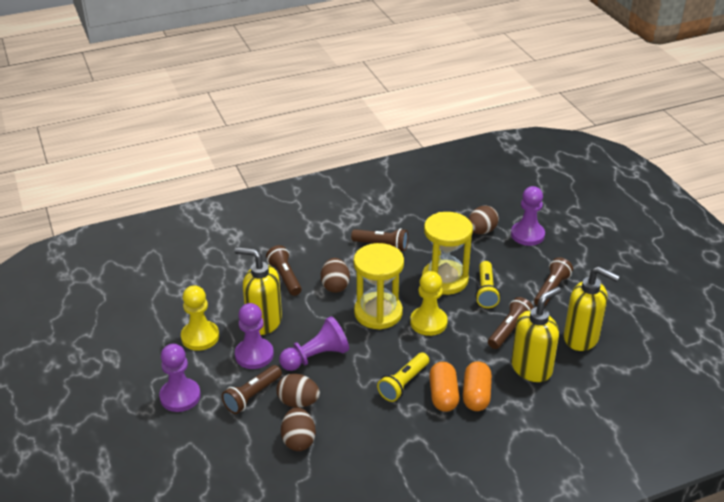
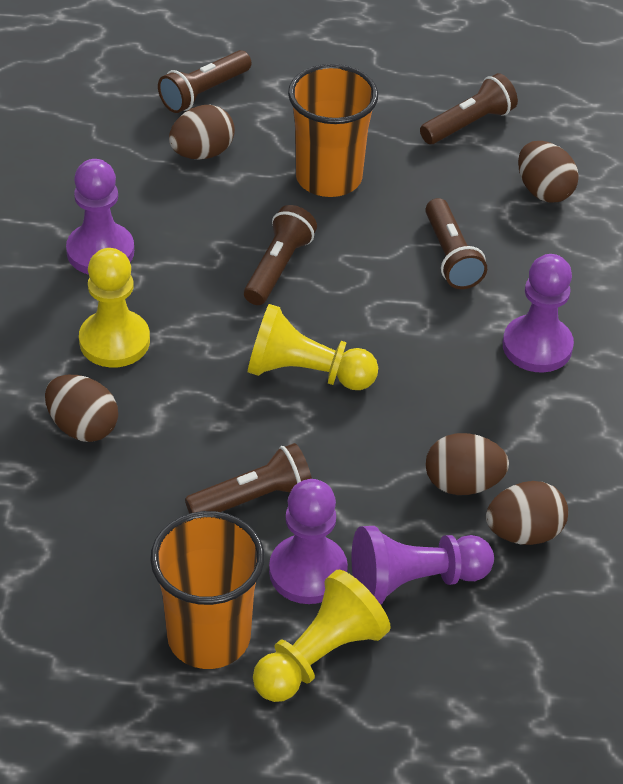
brown egg: [277,374,320,408] [281,407,316,451] [321,258,350,293] [468,206,499,234] = 4 -> [45,375,118,442] [169,105,235,160] [425,433,509,495] [486,481,568,545] [518,141,579,203] = 5
orange capsule: [429,362,459,412] [463,362,492,411] = 2 -> none = 0
orange cup: none = 0 -> [150,511,265,669] [288,64,378,197] = 2
yellow flashlight: [377,352,429,402] [475,261,500,308] = 2 -> none = 0
yellow hourglass: [354,243,404,330] [422,212,473,295] = 2 -> none = 0
yellow pawn: [181,285,219,351] [410,271,448,336] = 2 -> [79,248,150,367] [248,304,378,390] [253,570,391,702] = 3
yellow soap dispenser: [235,247,282,335] [511,287,561,382] [564,266,620,351] = 3 -> none = 0

